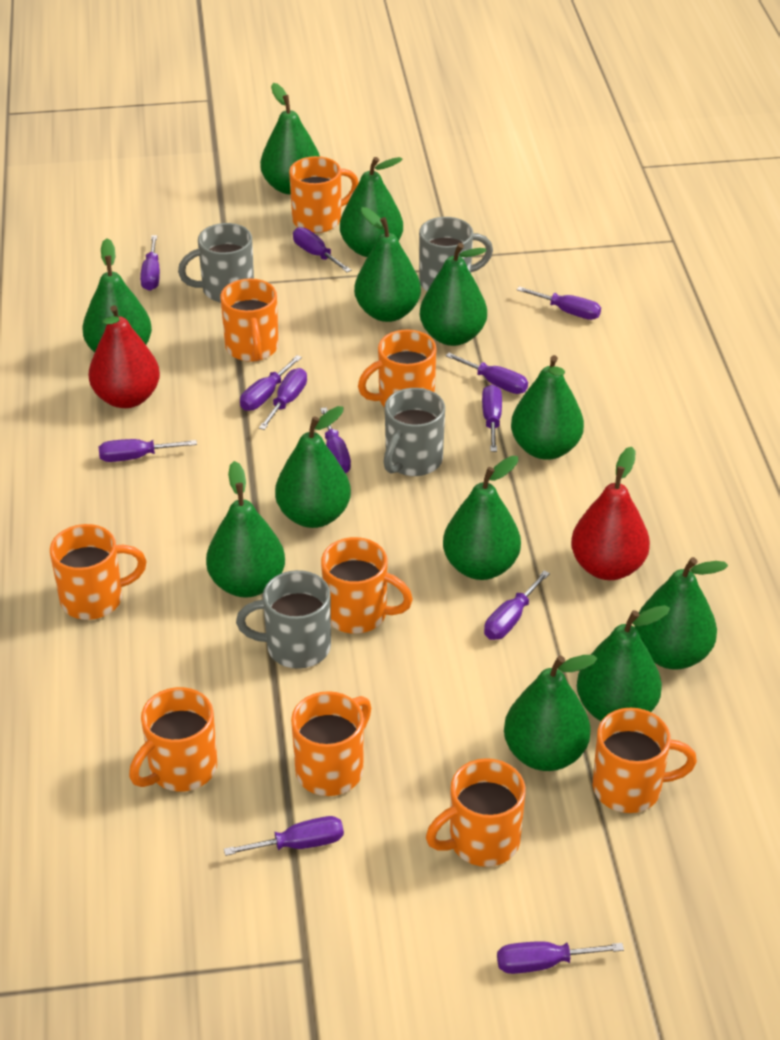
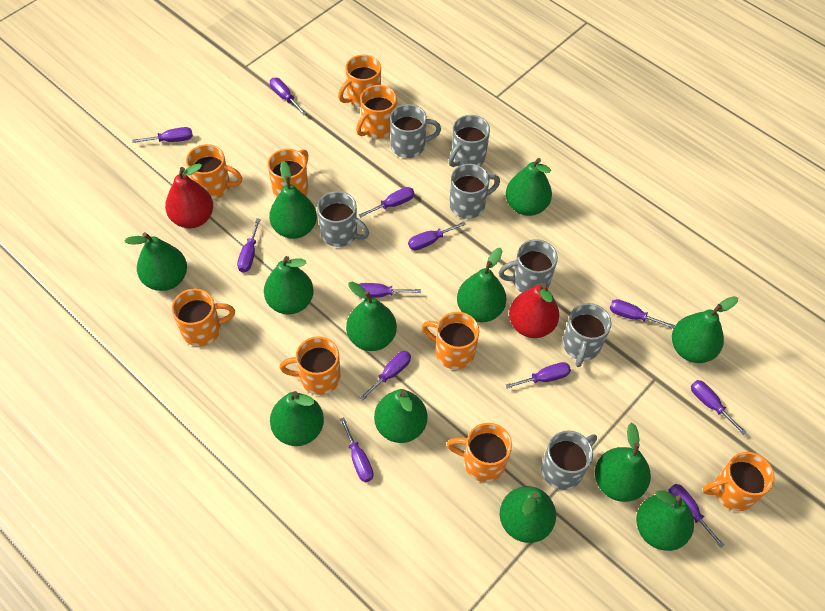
grey mug: [178,223,254,303] [236,570,331,669] [384,388,445,476] [419,217,493,291] = 4 -> [317,191,369,247] [390,104,441,158] [449,115,490,167] [449,164,500,219] [499,239,558,293] [541,430,597,490] [563,303,611,367] = 7

